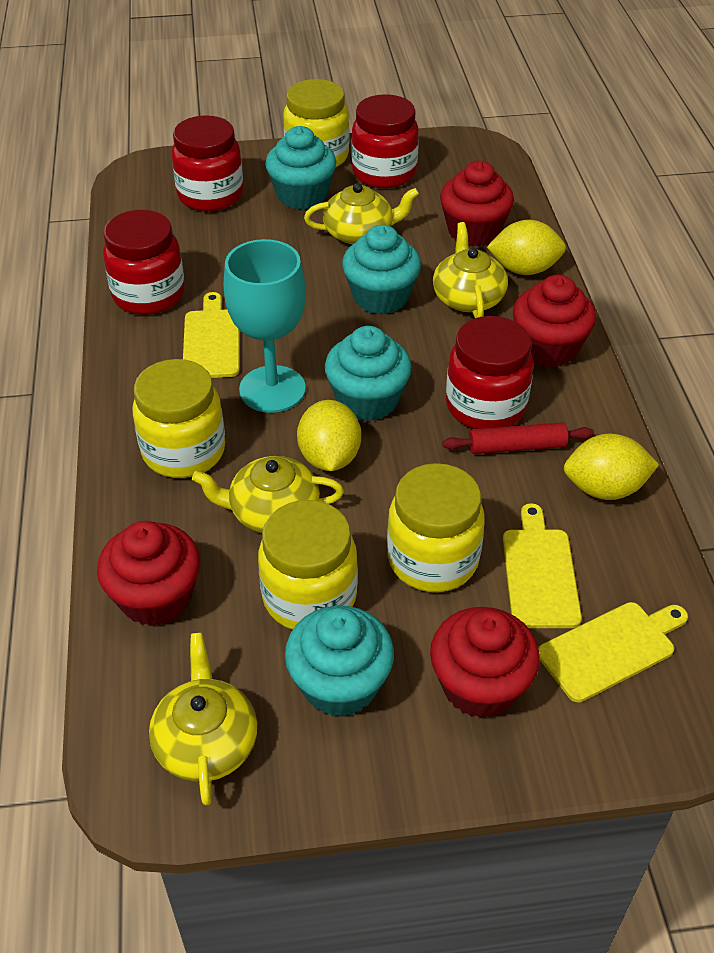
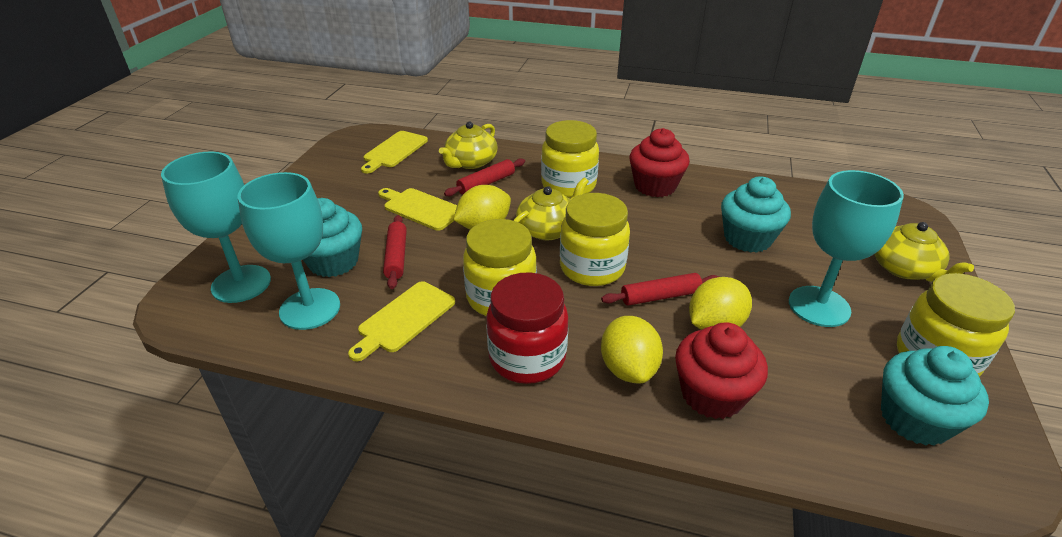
red cupcake: [97,521,200,626] [430,607,540,718] [440,161,514,246] [513,275,596,367] = 4 -> [629,128,690,197] [675,322,768,419] = 2
red jar: [103,210,185,315] [171,116,243,212] [351,94,419,188] [446,316,534,429] = 4 -> [487,272,568,384] = 1
red rolling pin: [442,422,594,454] = 1 -> [383,215,407,289] [444,158,525,196] [601,273,719,306] = 3
turquoise cupcake: [265,126,336,210] [285,606,394,717] [325,326,412,421] [342,225,421,314] = 4 -> [303,198,362,277] [721,176,791,253] [881,346,989,446] = 3
turquoise goblet: [224,239,306,413] = 1 -> [161,152,271,303] [237,172,340,330] [789,170,904,327] = 3
yellow teapot: [149,633,257,806] [192,456,344,533] [304,183,419,245] [433,222,508,318] = 4 -> [439,122,498,169] [513,178,589,240] [874,222,974,282] = 3

